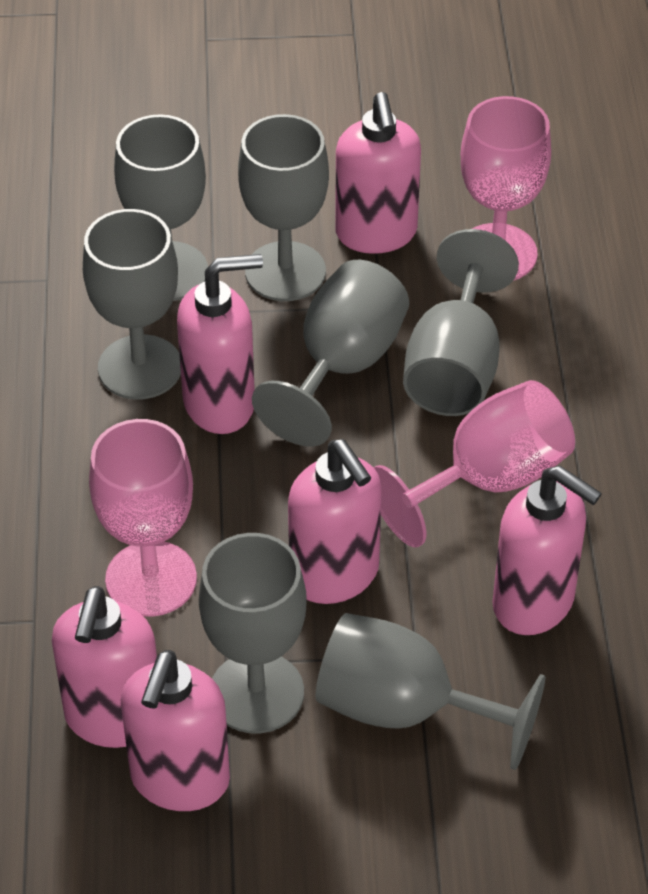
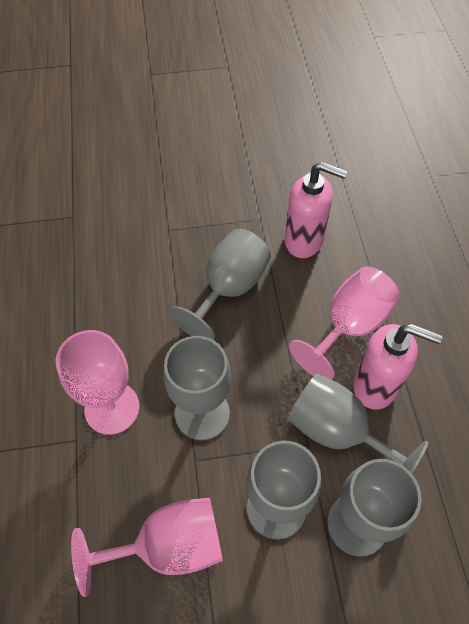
grey goblet: [83,209,181,400] [114,114,208,301] [199,533,307,734] [238,114,329,301] [252,260,409,447] [316,613,545,770] [403,229,519,416] = 7 -> [163,336,231,440] [170,229,271,340] [247,441,321,539] [288,373,428,473] [328,459,422,556] = 5
pink soap dispenser: [52,586,157,748] [121,650,230,811] [177,254,263,434] [288,439,382,604] [335,92,421,254] [493,465,602,635] = 6 -> [285,161,347,258] [353,324,442,410] = 2

